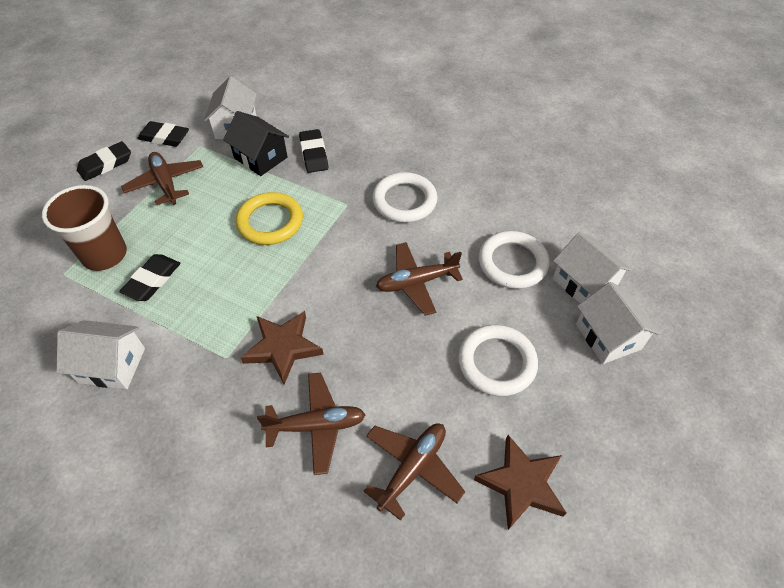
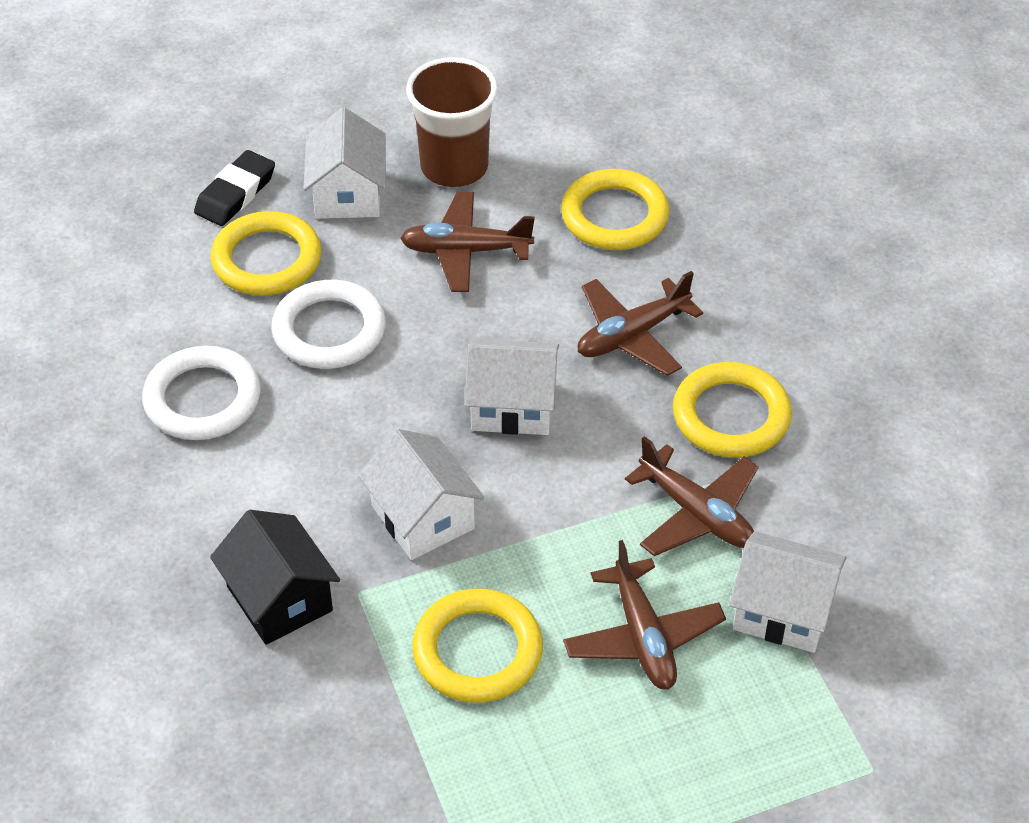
black eraser: [77,141,131,181] [119,254,181,301] [137,121,189,147] [299,129,328,173] = 4 -> [194,150,275,226] = 1
brown star: [240,311,324,384] [474,435,567,530] = 2 -> none = 0
white ring: [372,172,438,223] [458,325,538,396] [479,231,550,289] = 3 -> [142,346,261,440] [271,280,386,369] = 2
yellow ring: [236,192,303,245] = 1 -> [211,211,322,295] [412,588,543,703] [561,169,669,250] [673,362,792,458] = 4

